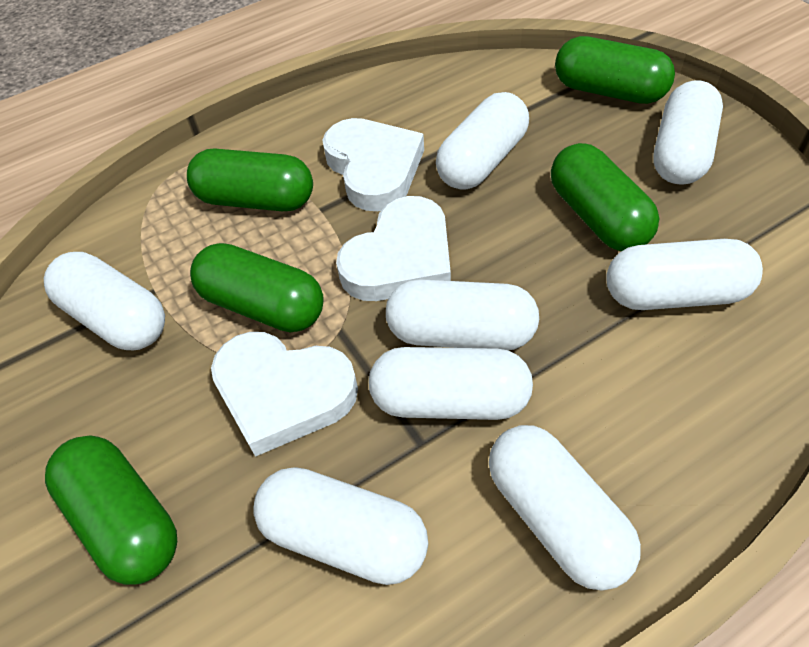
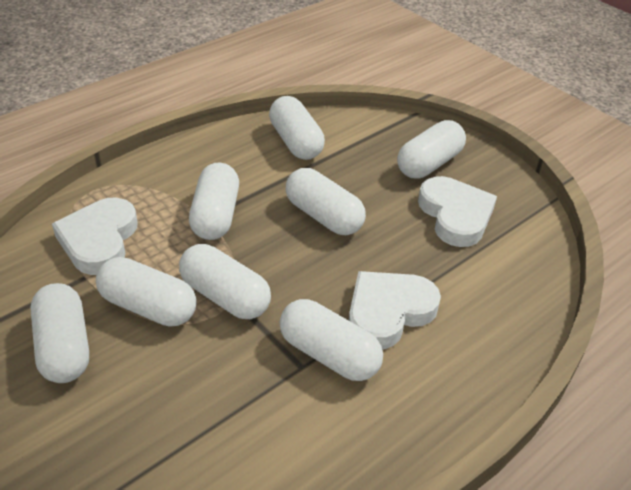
green capsule: [45,436,177,585] [187,148,313,211] [190,243,324,332] [551,143,660,251] [555,36,675,104] = 5 -> none = 0

